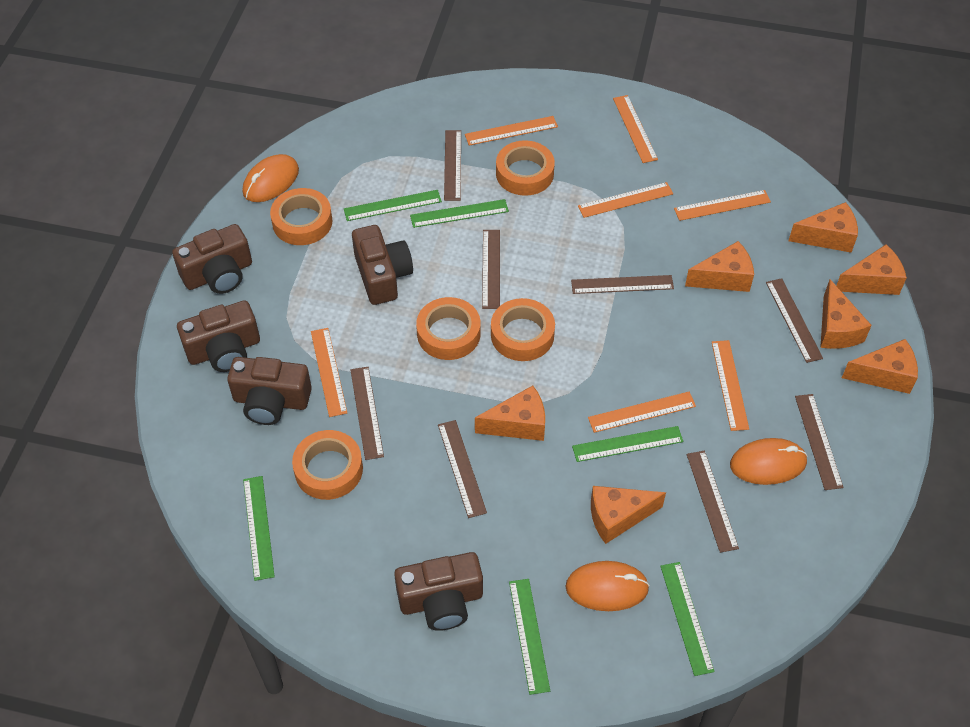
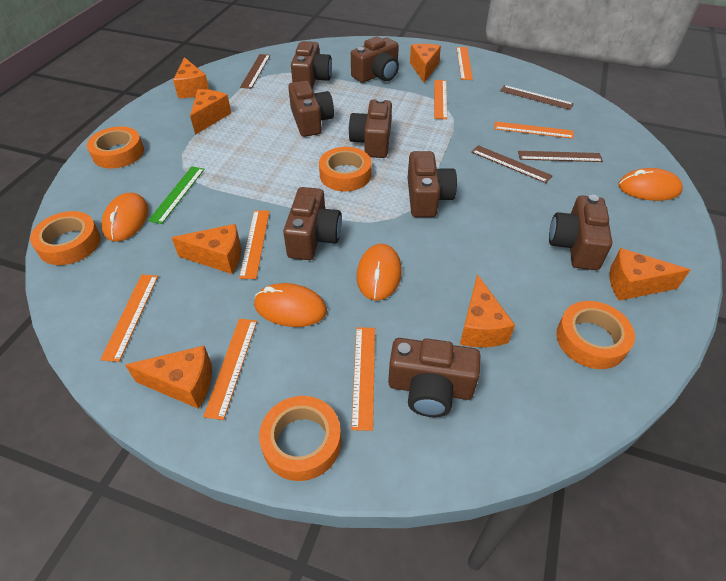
brown camera: [172,224,252,294] [177,300,260,372] [227,357,312,425] [352,225,413,305] [394,552,483,631] = 5 -> [283,187,342,260] [288,81,334,137] [291,41,332,88] [349,98,392,158] [351,37,399,83] [388,338,480,417] [408,151,457,217] [549,195,612,270] = 8
brown ruler: [350,367,384,460] [438,420,487,518] [444,130,461,201] [482,230,500,309] [571,275,674,294] [686,451,739,553] [766,278,823,363] [795,394,844,490] = 8 -> [240,54,270,89] [471,145,553,183] [500,85,574,110] [518,151,603,162] = 4
green ruler: [243,476,275,581] [344,190,442,221] [410,199,509,228] [509,579,550,695] [572,426,683,462] [660,562,715,676] = 6 -> [148,166,205,224] = 1
orange mouse: [242,154,299,202] [565,561,650,611] [730,438,807,485] = 3 -> [101,193,149,242] [254,283,327,327] [357,244,402,300] [618,168,683,201] = 4

